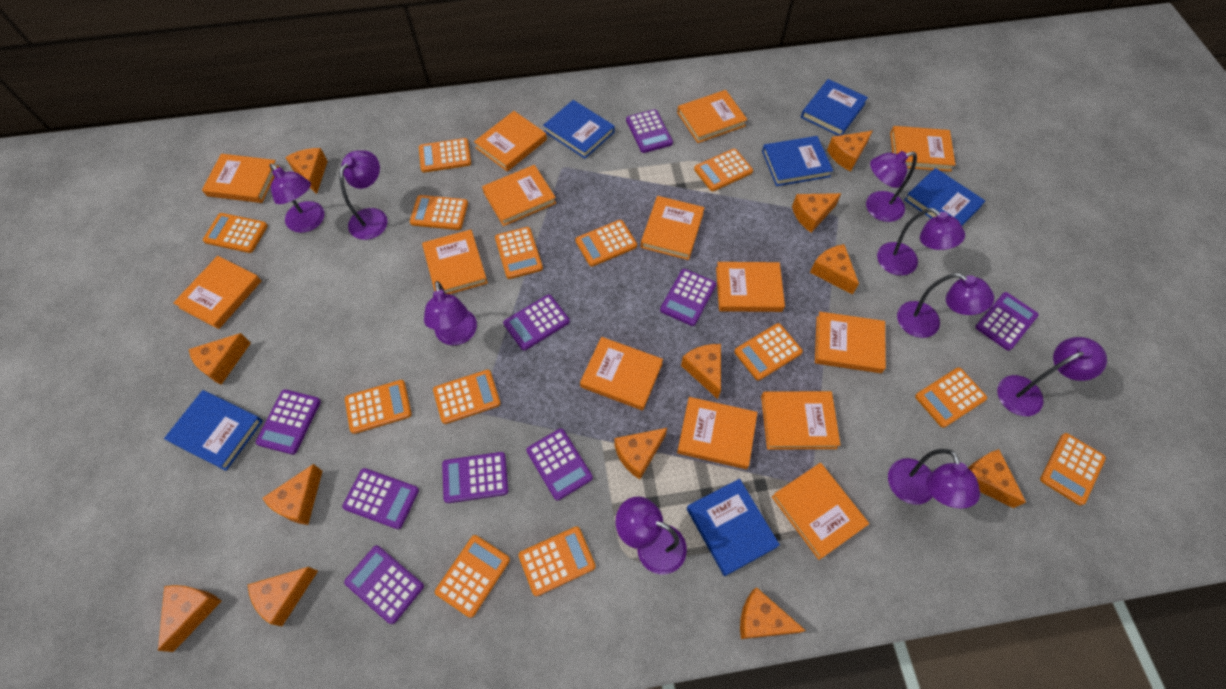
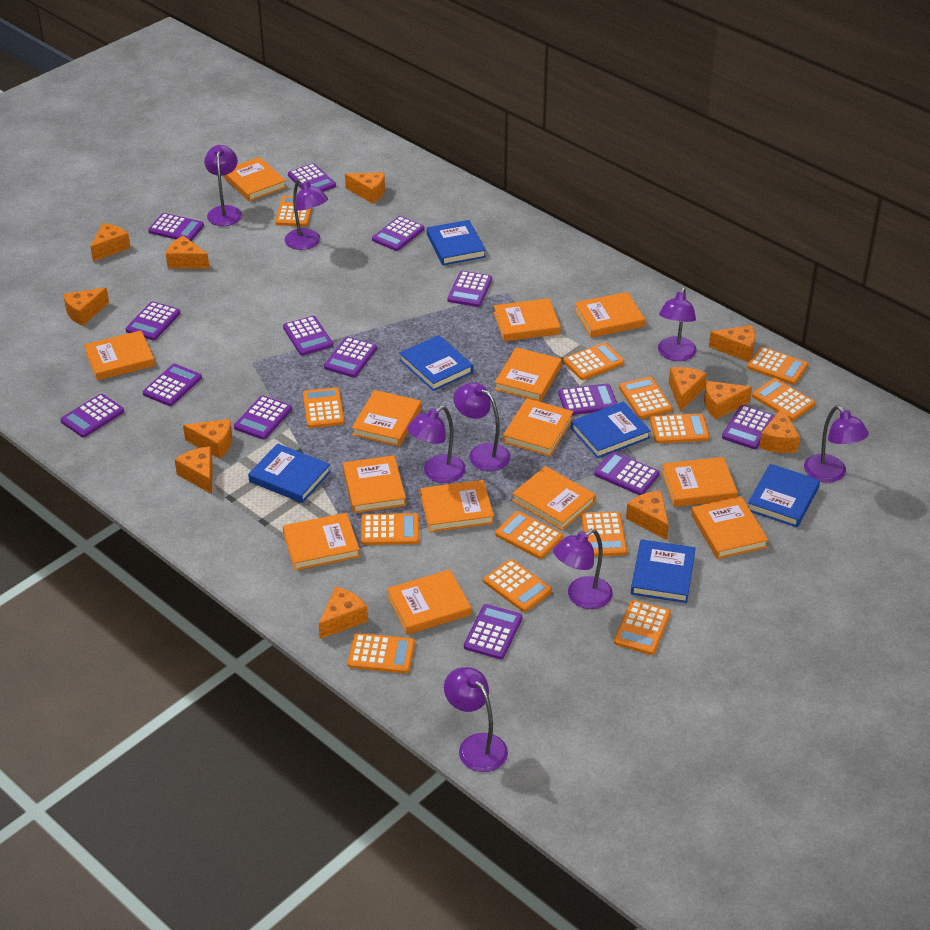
purple calculator: [256,389,321,455] [342,468,419,529] [344,545,424,624] [442,452,508,503] [503,295,570,351] [526,428,593,501] [626,109,673,153] [660,269,716,326] [975,292,1039,351] = 9 -> [60,394,124,437] [125,301,180,340] [143,364,202,406] [148,213,204,241] [234,395,292,440] [283,316,333,356] [288,163,336,192] [324,337,377,377] [372,216,425,251] [447,271,492,307] [464,604,523,659] [558,383,617,415] [594,451,660,495] [722,405,775,449] = 14
purple lamp: [270,163,324,233] [339,150,388,240] [424,281,477,345] [615,496,687,574] [866,151,917,222] [877,208,965,276] [888,449,980,508] [897,273,994,338] [997,337,1107,416] = 9 -> [204,145,242,226] [285,179,328,250] [407,406,466,483] [444,667,508,772] [453,383,510,471] [553,529,613,609] [658,287,697,361] [804,406,869,483] = 8

